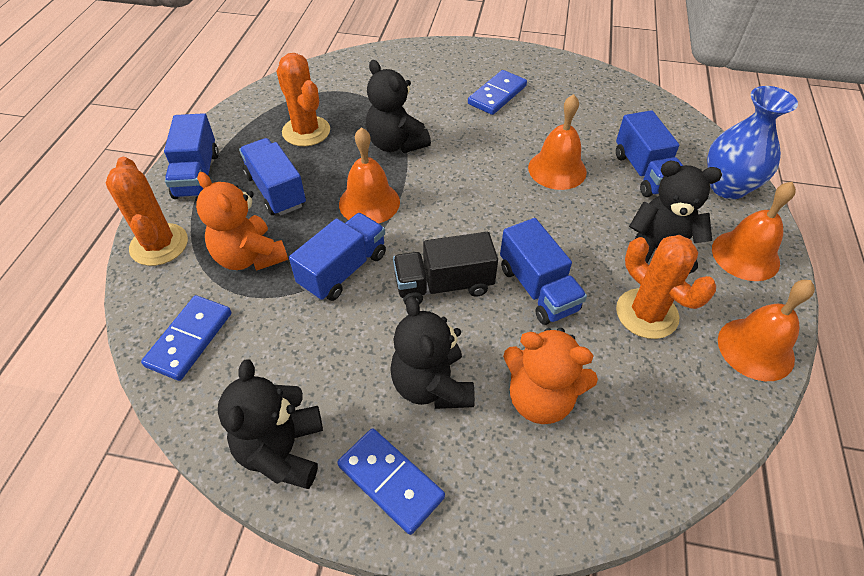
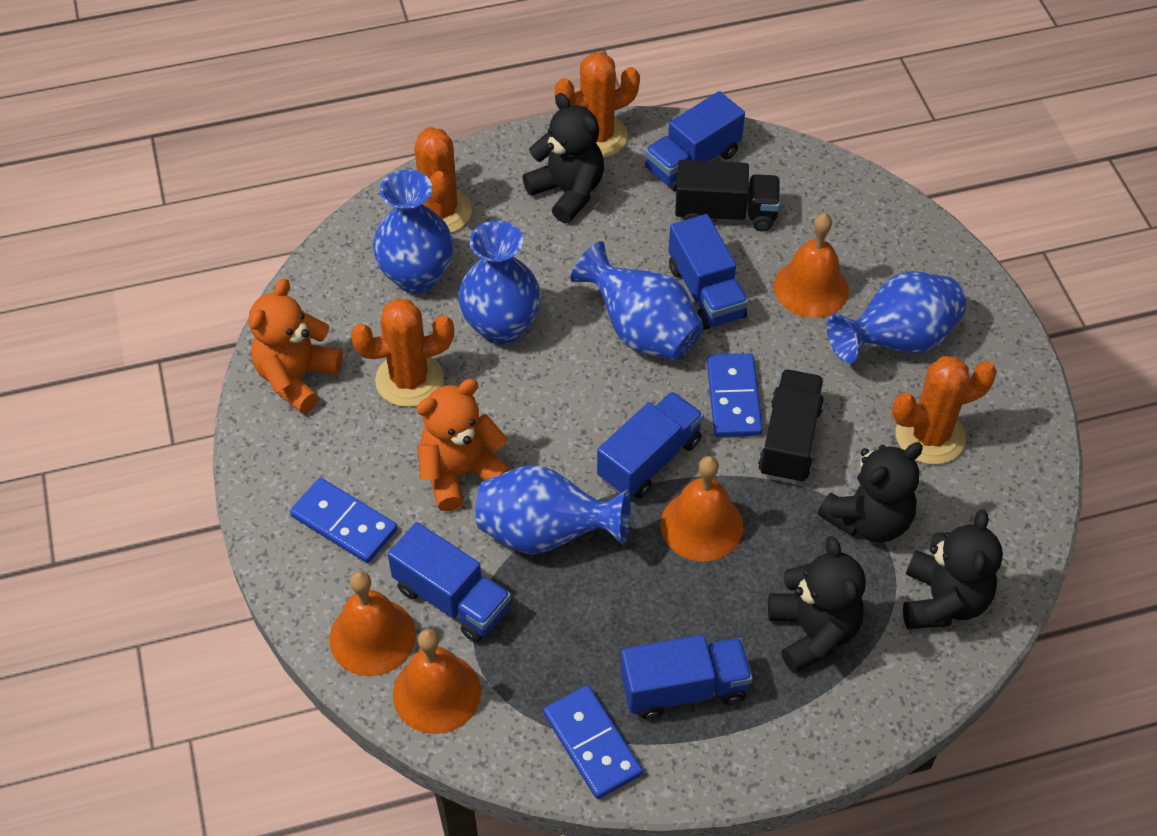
black truck: [393,232,498,304] = 1 -> [675,160,780,231] [758,369,824,484] = 2
blue vase: [707,86,798,199] = 1 -> [372,170,454,294] [458,220,541,345] [476,465,630,555] [570,241,704,361] [827,271,966,364] = 5
orange cactus: [106,157,188,266] [276,53,330,146] [616,235,716,339] = 3 -> [350,299,454,407] [414,126,472,233] [555,52,640,158] [892,356,997,465] = 4

